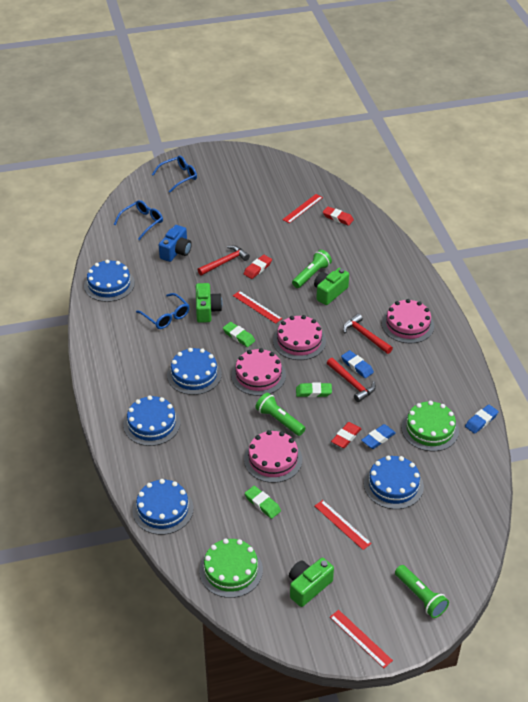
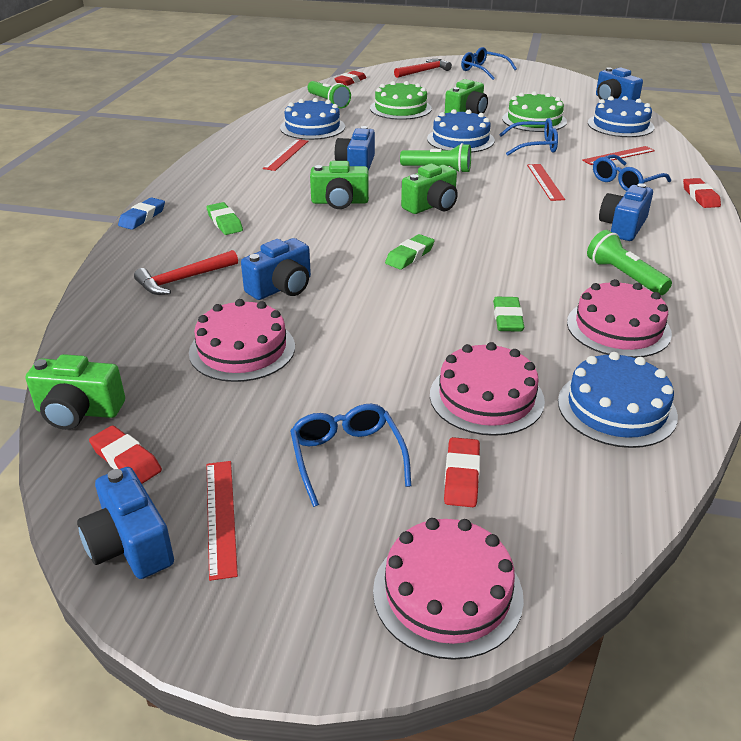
blue cake: [84,260,135,302] [123,396,180,446] [133,479,194,535] [167,348,222,395] [364,456,424,509] = 5 -> [280,98,345,140] [427,109,495,153] [558,352,678,448] [588,96,654,137] = 4
blue camera: [159,225,192,262] = 1 -> [77,467,174,579] [241,238,311,300] [335,126,375,170] [596,67,643,100] [599,183,653,241] = 5
blue eraser: [341,350,374,378] [362,424,396,449] [465,404,499,434] = 3 -> [118,197,165,230] = 1
blue glasses: [114,200,163,240] [136,293,189,329] [152,156,197,192] = 3 -> [290,404,411,507] [461,47,517,80] [499,118,558,156] [593,154,671,191] = 4
green camera: [196,283,222,323] [289,558,334,607] [314,268,349,305] = 3 -> [26,354,125,430] [310,161,369,209] [401,164,458,214] [445,79,488,114] = 4
red eraser: [244,255,272,279] [323,206,354,226] [331,422,361,448] = 3 -> [89,425,162,484] [334,71,367,86] [444,437,480,507] [683,178,721,208] = 4
red hammer: [198,245,250,275] [327,358,376,402] [343,314,393,354] = 3 -> [134,250,238,295] [394,59,452,78] = 2

